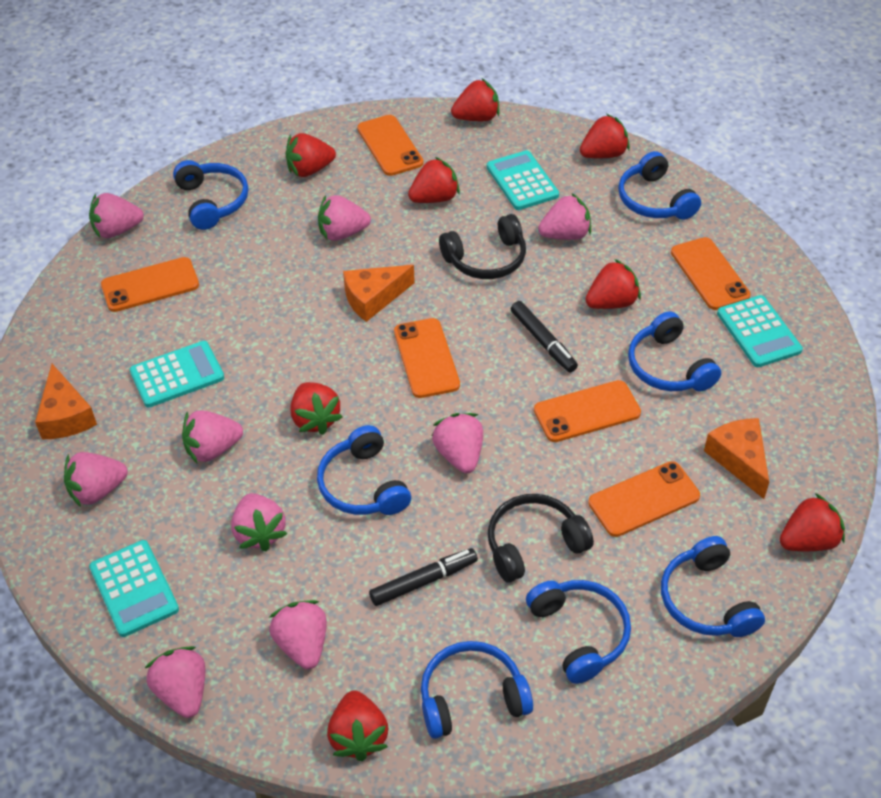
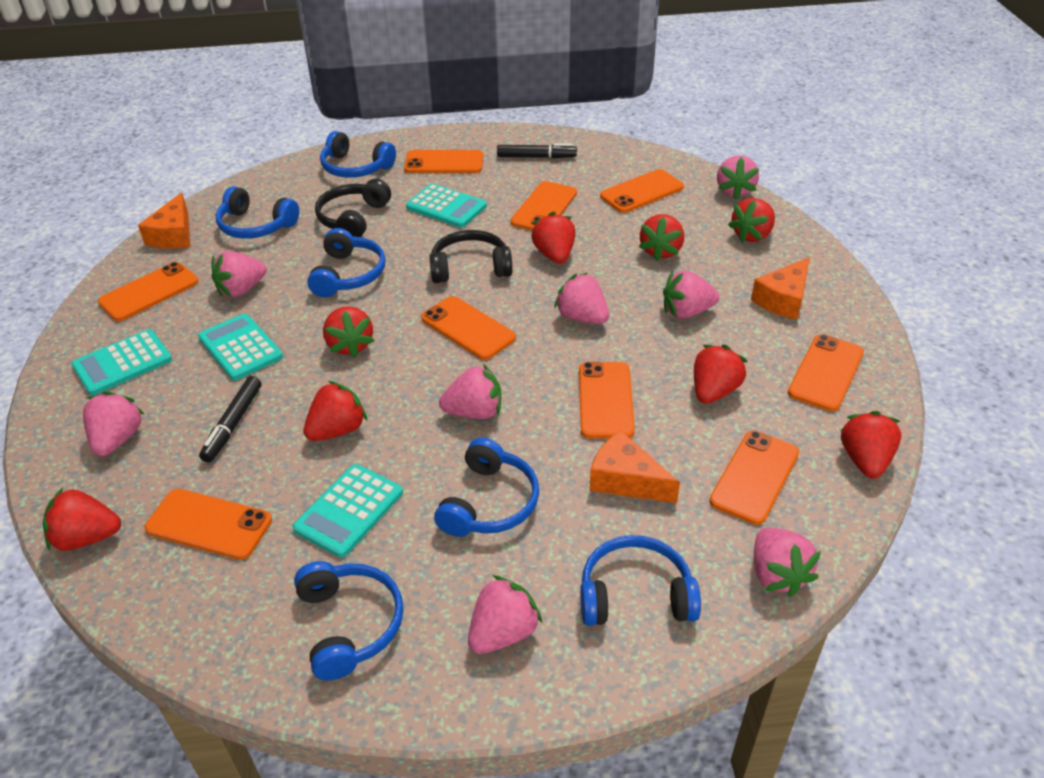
blue headphones: [173,160,248,230] [317,425,411,515] [421,641,533,739] [526,580,631,684] [618,151,701,220] [628,311,721,392] [661,536,765,637] = 7 -> [216,186,299,239] [294,561,404,681] [307,228,386,297] [320,131,396,178] [434,438,539,537] [580,535,701,626] = 6
orange phone: [101,257,199,312] [357,115,424,176] [394,318,460,398] [534,380,641,442] [588,461,700,537] [671,237,751,310] = 6 -> [98,262,198,321] [144,489,272,560] [404,150,483,173] [421,296,516,360] [511,181,577,231] [579,362,635,439] [600,169,684,213] [709,430,799,525] [788,334,864,411] = 9
pink strawberry: [64,452,128,507] [89,193,144,238] [145,646,205,718] [182,410,243,463] [231,493,287,551] [269,600,327,669] [318,195,371,241] [432,413,483,473] [538,193,591,240] = 9 -> [83,391,144,456] [211,251,267,297] [439,364,501,419] [468,575,543,654] [554,273,609,324] [663,270,719,319] [717,155,759,200] [754,527,821,597] = 8

